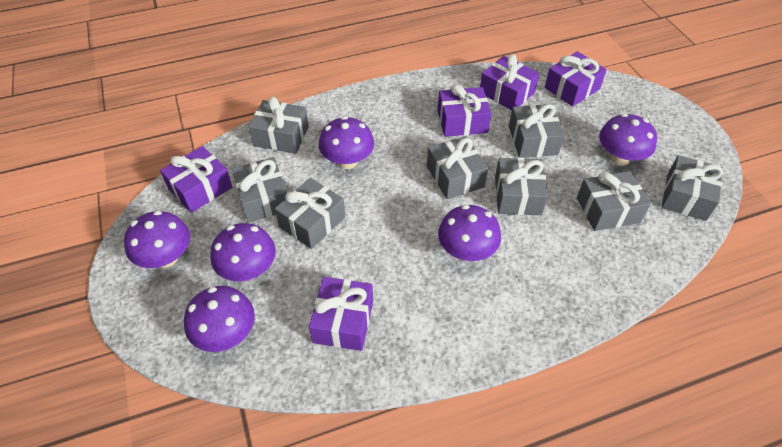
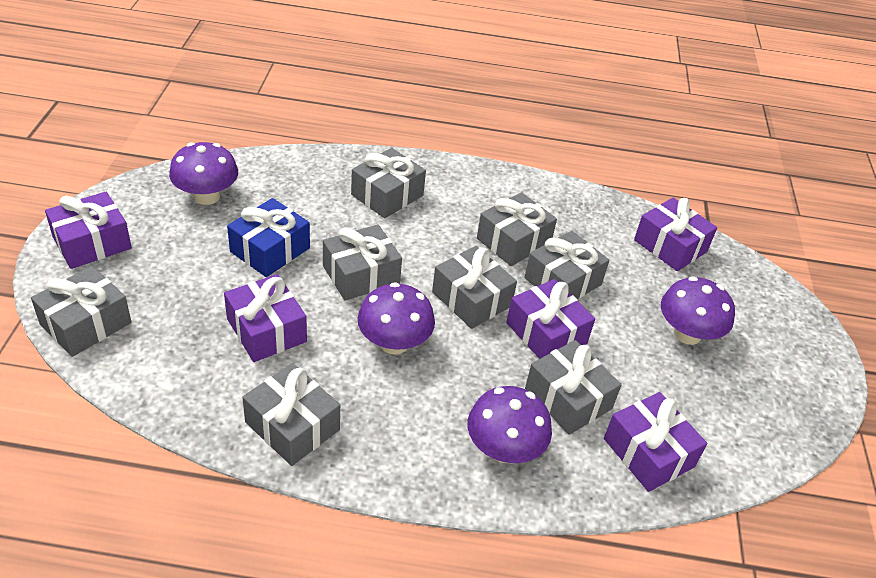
blue gift: none = 0 -> [227,198,310,277] = 1
purple mushroom: [124,211,190,268] [184,286,255,352] [210,223,276,281] [319,116,374,169] [438,205,501,261] [599,113,657,166] = 6 -> [169,142,238,205] [358,282,435,355] [467,386,552,463] [661,276,735,345] = 4

